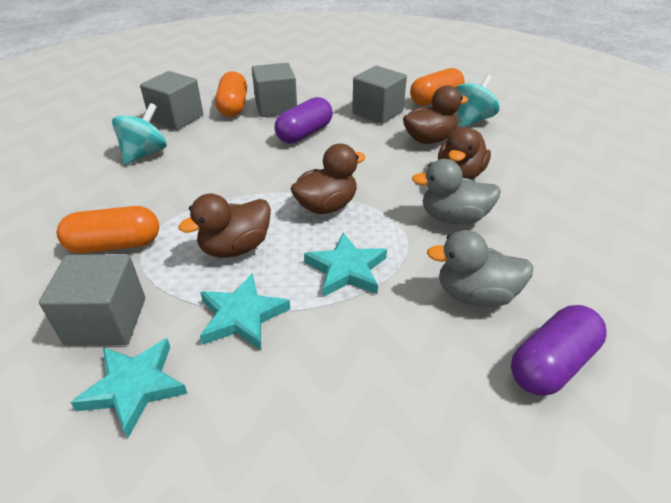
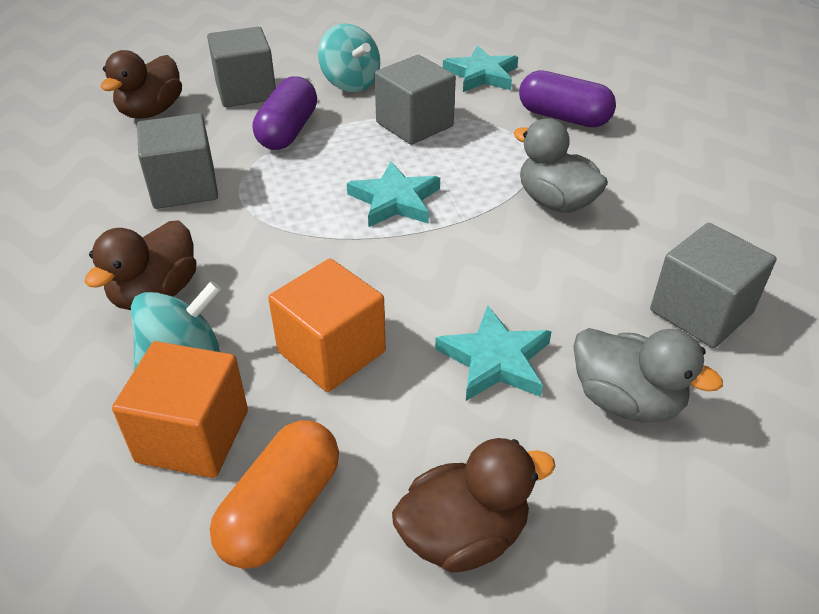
brown duck: [178,193,271,258] [291,144,365,214] [403,85,468,144] [438,127,491,180] = 4 -> [85,220,197,310] [101,50,182,118] [392,438,556,573] = 3
orange capsule: [57,206,159,253] [215,71,247,117] [410,68,465,106] = 3 -> [210,420,339,569] = 1
orange cube: none = 0 -> [112,341,248,478] [268,259,386,392] = 2

